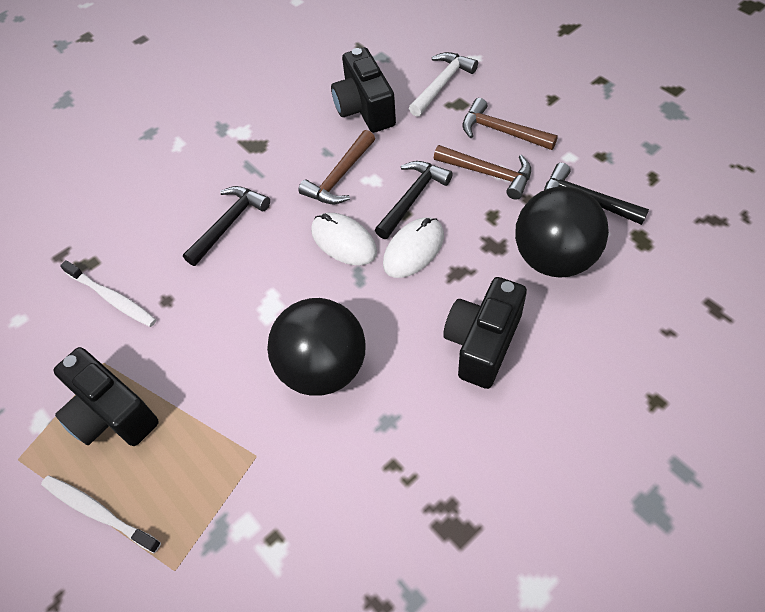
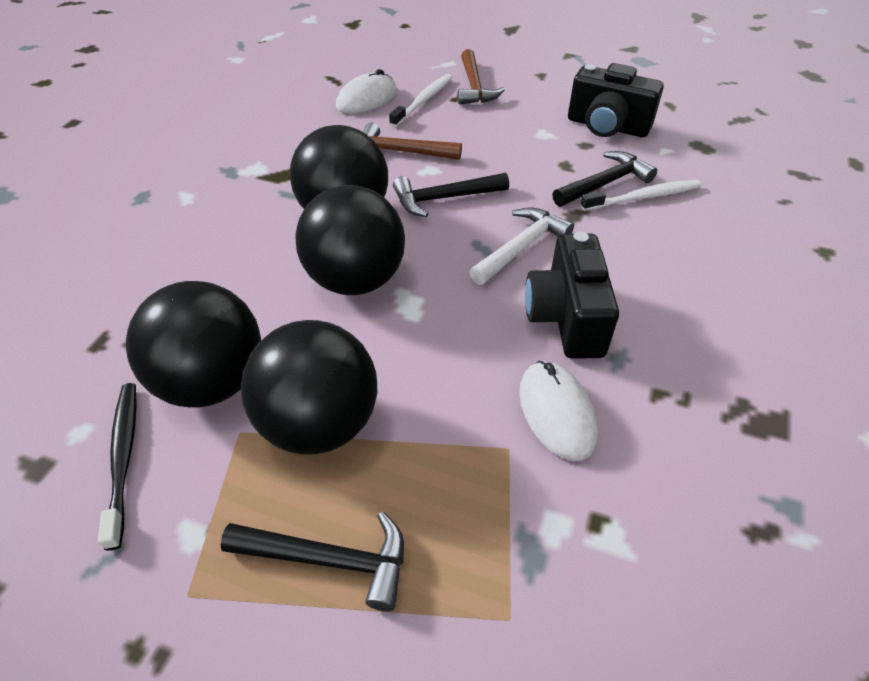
black ball: [267,298,366,396] [515,186,609,278] = 2 -> [126,281,261,408] [241,320,378,455] [290,125,388,209] [295,185,405,295] = 4
black camera: [53,347,159,446] [331,47,396,133] [443,277,527,389] = 3 -> [525,232,619,359] [568,63,664,137] = 2
black toothbrush: none = 0 -> [98,383,137,550] = 1
brown hammer: [298,130,375,204] [434,145,531,200] [462,98,558,150] = 3 -> [363,123,462,160] [458,49,505,105] = 2

